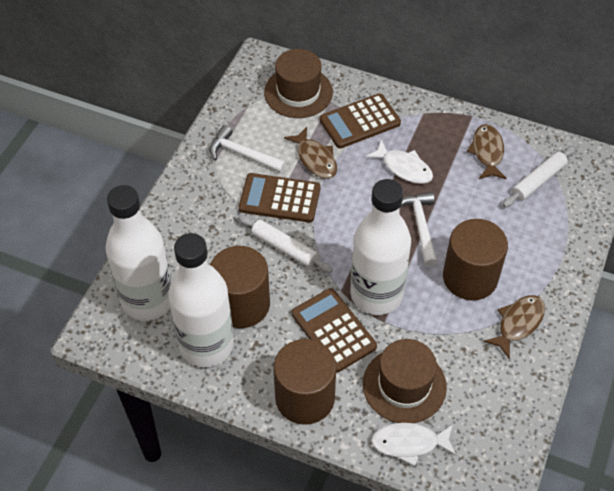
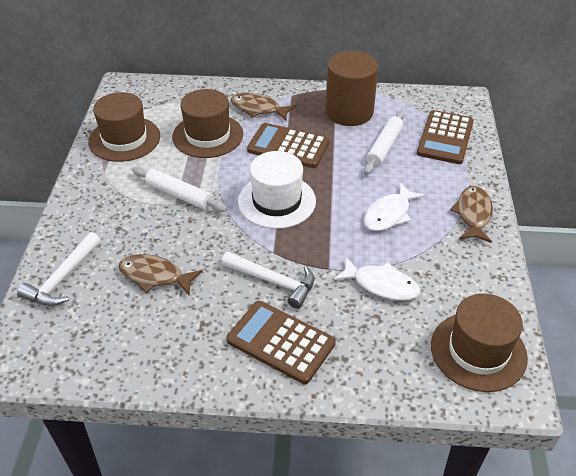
brown cylinder: [210,246,270,328] [273,339,337,425] [443,219,508,301] = 3 -> [325,51,378,126] = 1
brown hat: [264,49,333,118] [363,339,447,423] = 2 -> [88,92,160,162] [172,89,243,158] [431,294,528,392] = 3
white bottle: [105,185,172,321] [168,233,234,367] [350,179,411,315] = 3 -> none = 0
white hat: none = 0 -> [238,151,316,229] = 1

